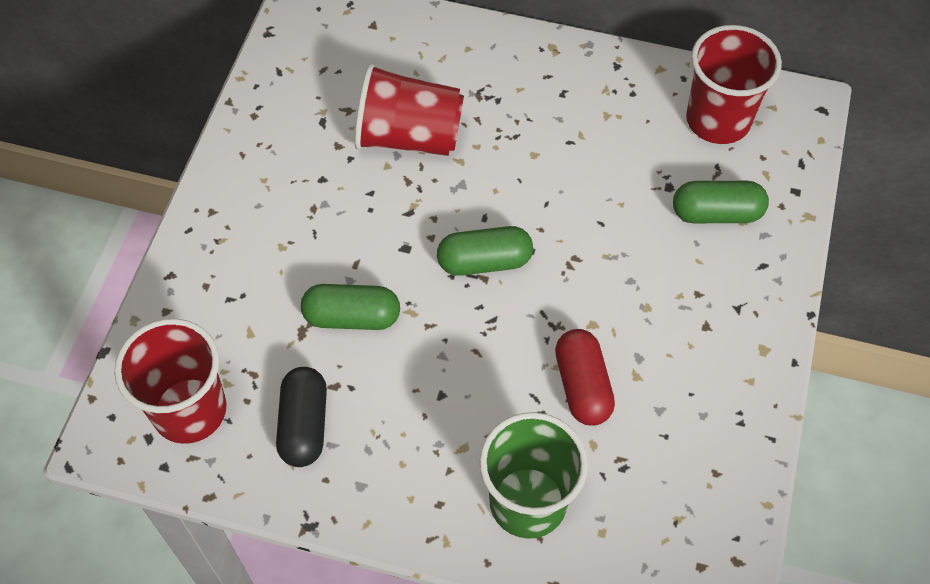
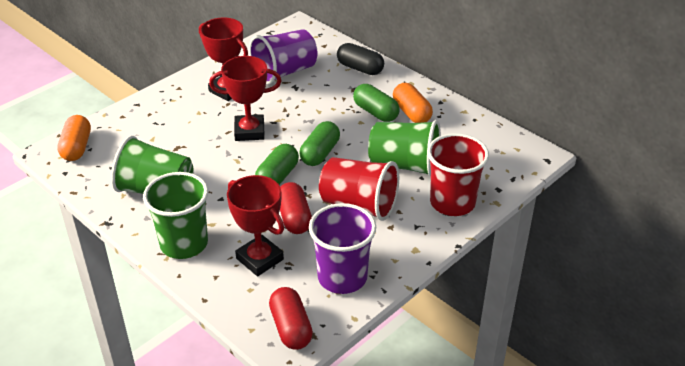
green cup: [479,412,588,539] = 1 -> [111,136,193,194] [143,172,208,259] [368,120,441,177] = 3
orange capsule: none = 0 -> [57,115,91,161] [393,83,433,123] = 2
purple cup: none = 0 -> [249,29,318,85] [309,203,376,294] = 2
red capsule: [555,329,615,426] = 1 -> [269,287,313,350] [280,182,312,234] = 2
red cup: [114,319,227,444] [355,63,464,156] [686,25,782,144] = 3 -> [319,157,399,221] [427,133,489,216] = 2
red trophy: none = 0 -> [199,17,248,101] [209,56,282,141] [227,175,284,276] = 3

